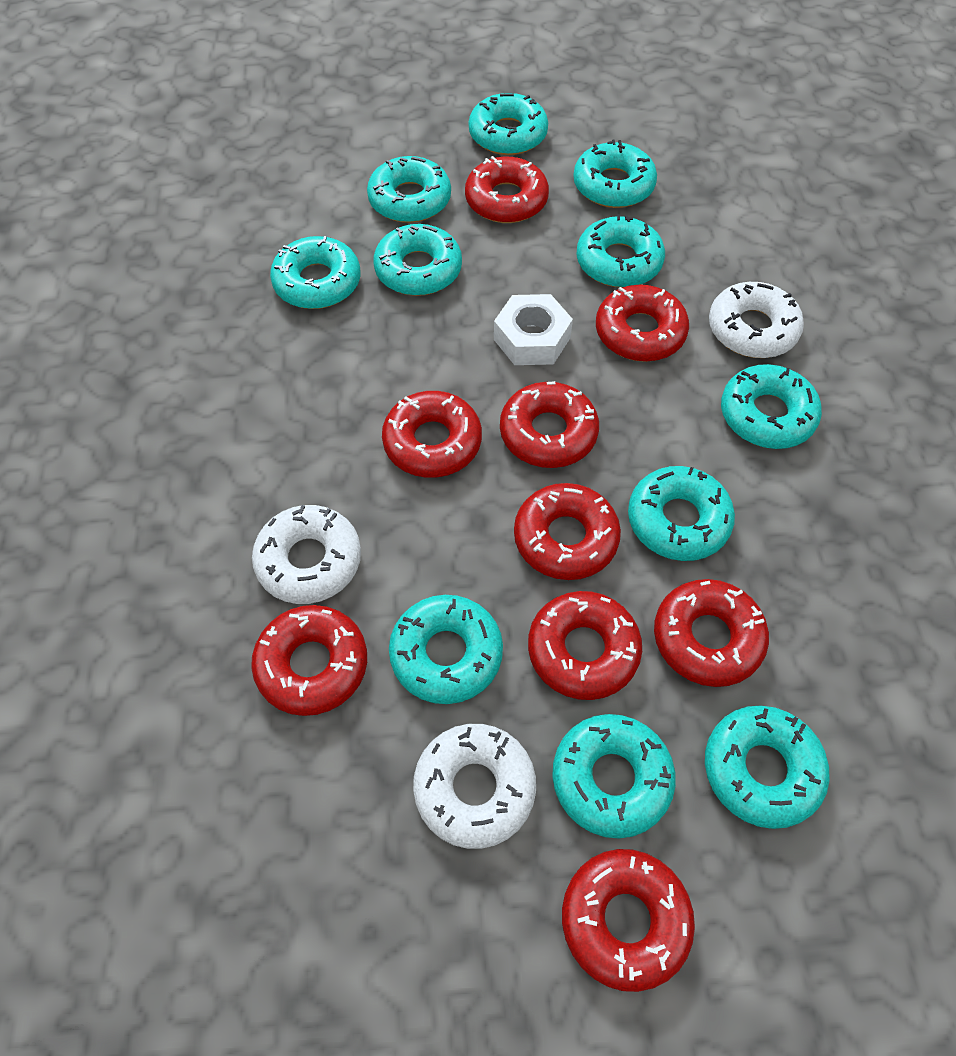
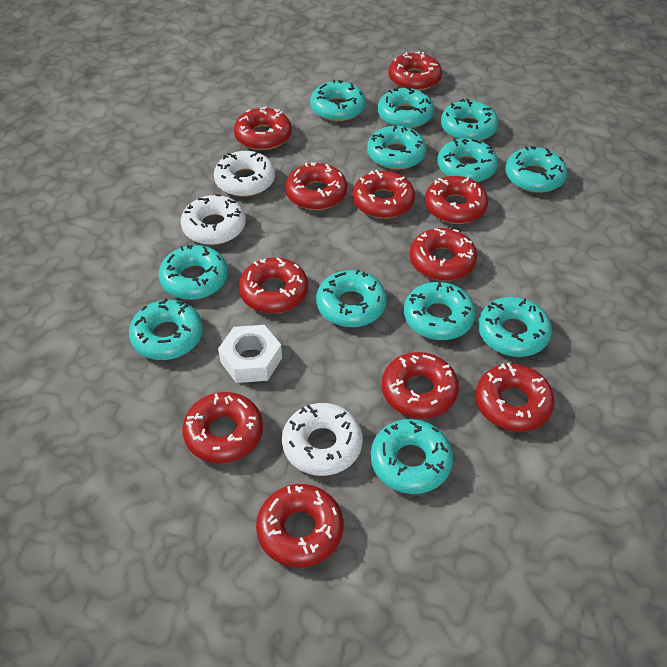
red donut: [251,605,367,716] [382,391,482,478] [465,156,549,223] [500,381,599,468] [514,483,621,580] [528,591,642,700] [562,849,695,992] [596,285,689,362] [654,579,769,687] = 9 -> [182,392,263,463] [234,106,292,150] [239,257,308,313] [256,484,343,567] [285,162,347,210] [352,170,415,219] [381,352,459,419] [388,51,442,91] [410,228,477,281] [425,176,488,224] [475,363,555,432] = 11
turquoise donut: [270,236,360,309] [367,156,451,223] [373,224,462,296] [389,595,503,704] [469,93,548,155] [552,714,676,839] [573,139,657,208] [576,214,665,287] [628,466,735,561] [705,705,830,829] [721,364,822,449] = 11 -> [129,298,203,360] [159,245,228,300] [310,80,366,121] [316,269,387,327] [367,125,426,170] [370,419,453,494] [378,87,434,128] [404,282,476,340] [437,138,498,182] [441,99,499,141] [478,297,552,357] [505,146,567,193] = 12

